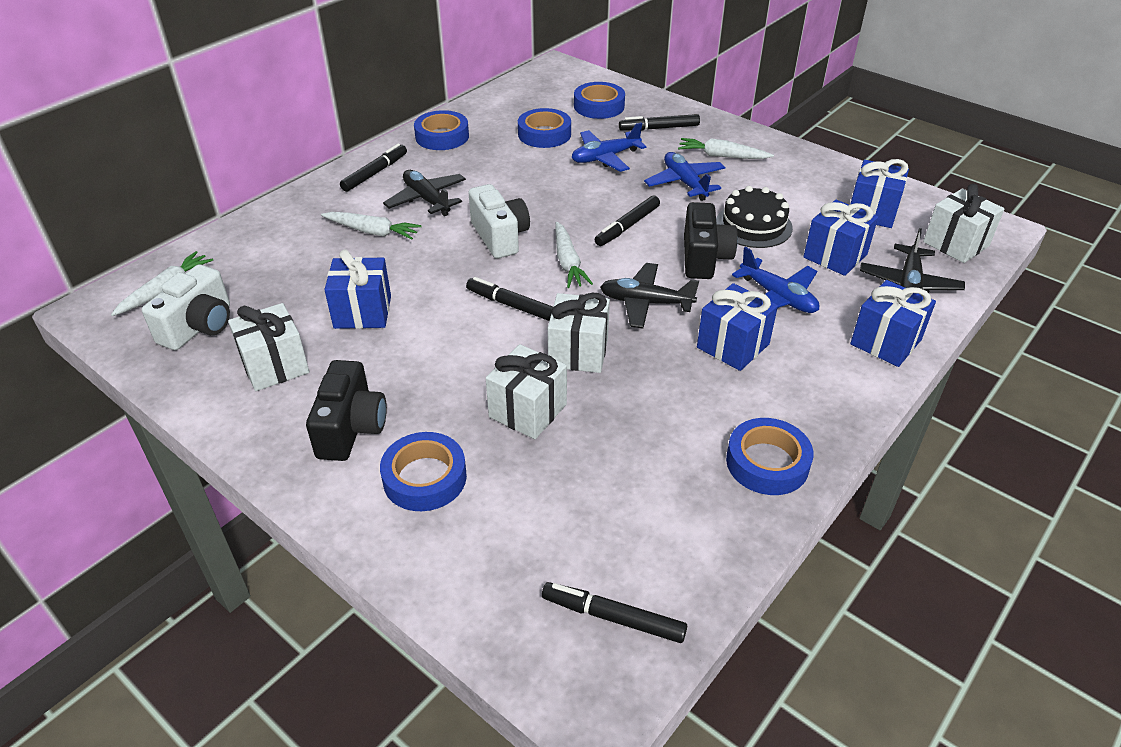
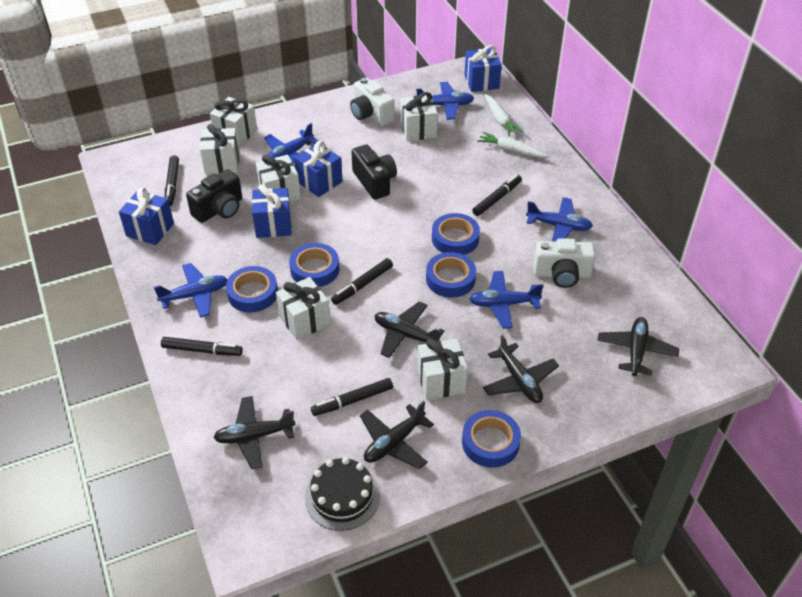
black plane: [383,170,466,216] [600,263,699,328] [860,228,965,293] = 3 -> [213,396,296,469] [360,401,434,469] [375,301,444,358] [483,335,559,403] [597,317,679,376] = 5
blue gift: [324,250,391,329] [697,283,778,371] [803,200,878,276] [850,280,936,367] [851,159,909,228] = 5 -> [119,187,174,245] [252,184,292,238] [294,141,343,197] [465,45,502,92] = 4
blue plane: [572,122,646,172] [644,152,726,201] [732,247,819,313] = 3 -> [154,263,228,318] [264,123,319,164] [416,82,474,120] [469,271,544,329] [526,197,593,241] = 5
white carrot: [111,251,213,316] [321,212,422,240] [555,222,593,288] [678,138,774,159] = 4 -> [477,132,549,158] [485,94,523,137] = 2
white gift: [228,303,309,391] [486,344,567,439] [548,293,610,373] [923,184,1005,263] = 4 -> [200,124,239,174] [210,97,257,147] [256,155,301,202] [276,277,330,340] [400,92,438,141] [417,339,468,400] = 6

